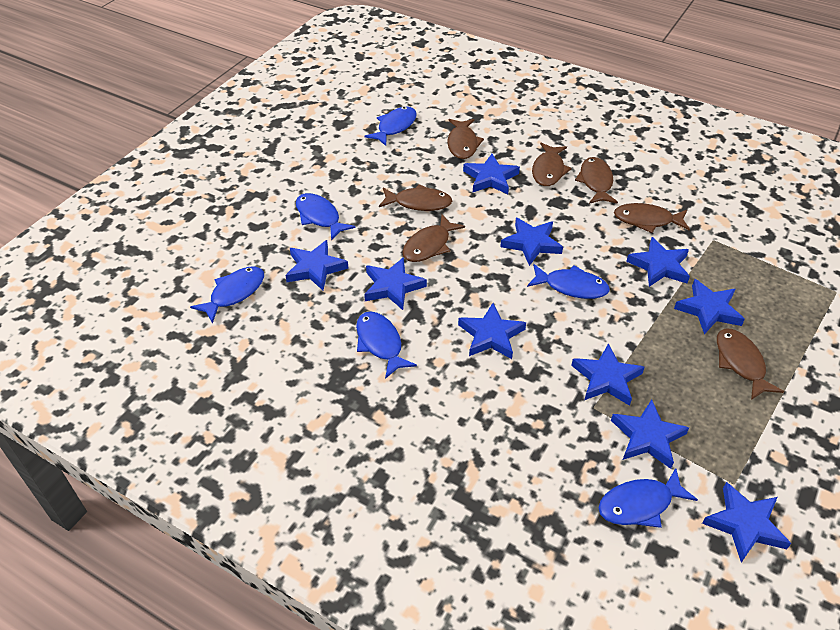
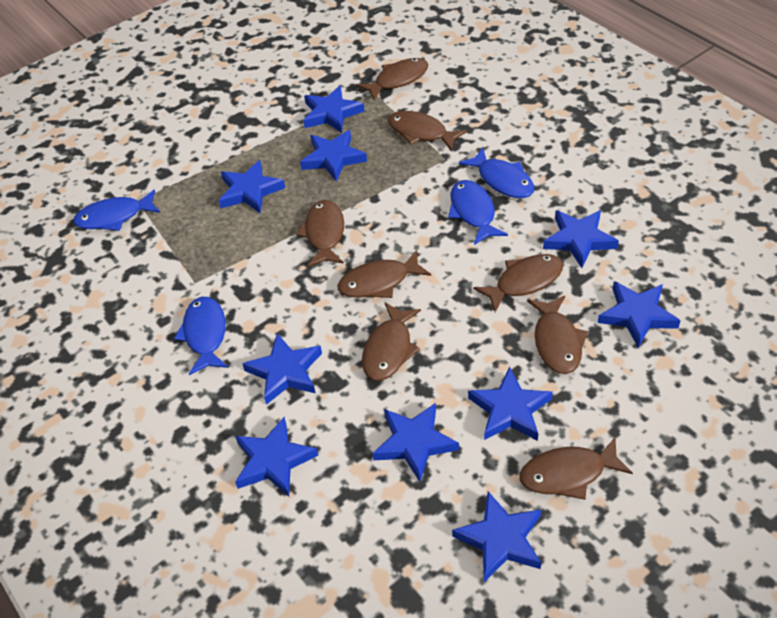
blue fish: [190,266,264,324] [296,193,356,241] [356,311,417,379] [364,106,417,146] [527,264,610,299] [599,468,698,528] = 6 -> [73,189,160,231] [174,297,228,375] [448,180,508,245] [459,147,534,198] = 4
brown fish: [379,184,452,211] [402,214,465,262] [447,119,484,159] [532,143,572,186] [575,157,618,204] [614,203,690,233] [717,329,784,400] = 7 -> [296,200,344,267] [337,250,431,298] [357,58,428,101] [362,303,421,381] [388,111,467,151] [473,254,563,312] [519,437,633,500] [527,296,588,374] = 8

